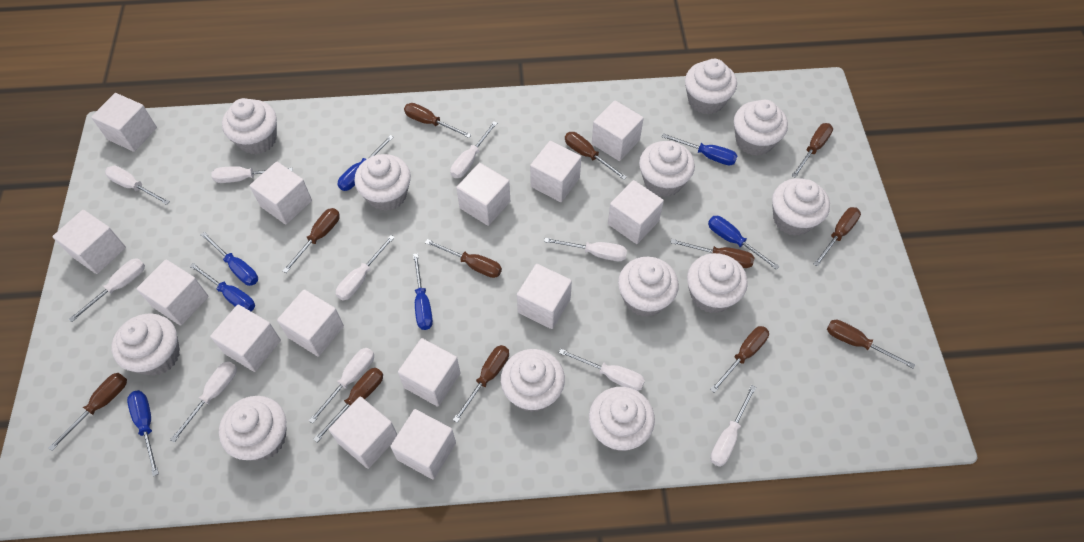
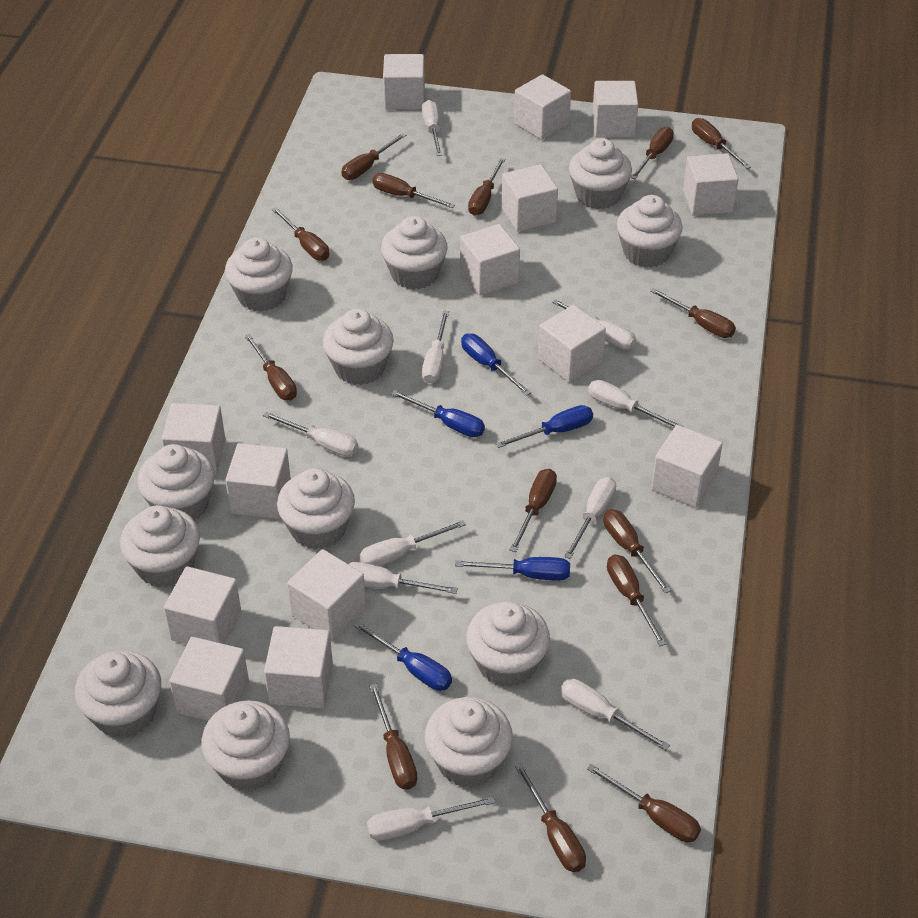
blue screwdriver: [127,390,159,476] [190,263,255,311] [201,232,258,286] [337,135,394,191] [413,253,433,330] [662,133,737,165] [708,216,780,270] = 7 -> [353,622,452,691] [391,390,485,437] [455,557,570,580] [461,334,531,396] [495,405,593,448] = 5
brown screwdriver: [49,373,127,451] [282,208,340,273] [313,368,383,442] [404,103,471,138] [425,239,502,278] [453,345,509,422] [565,132,627,180] [671,239,754,268] [710,326,769,393] [791,123,833,178] [814,207,861,267] [827,320,915,369] = 12 -> [245,334,297,401] [272,207,329,261] [342,133,406,180] [370,684,417,790] [372,173,455,208] [468,158,505,215] [510,469,557,552] [515,763,586,872] [587,764,701,842] [603,509,671,593] [607,555,666,646] [630,127,674,179] [650,288,736,338] [692,118,751,169] = 14

